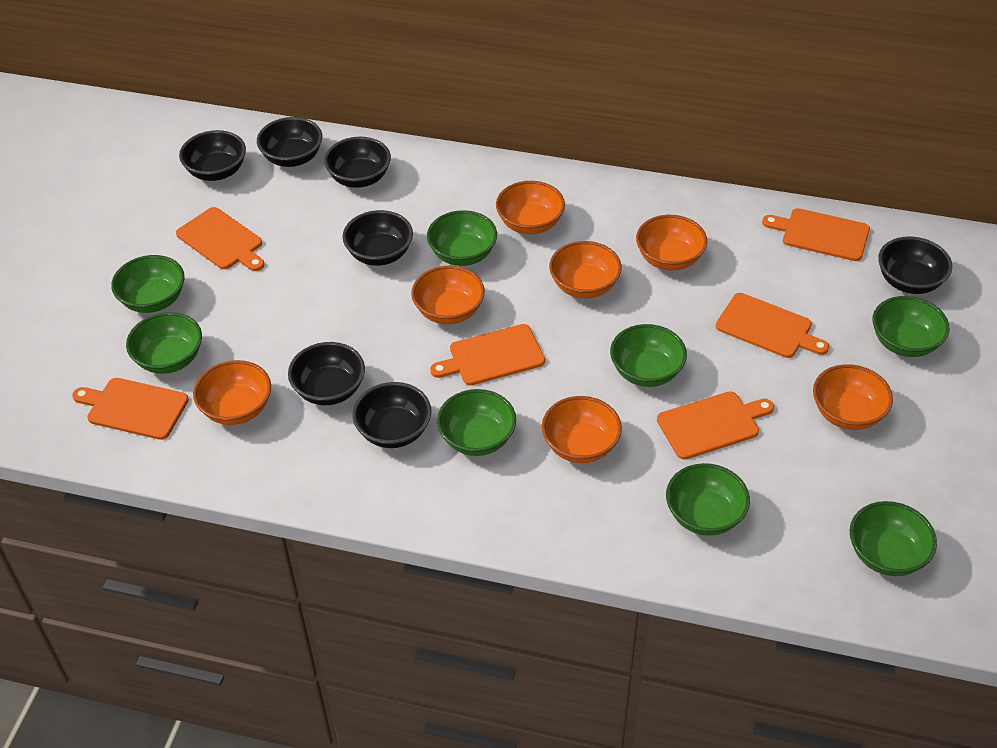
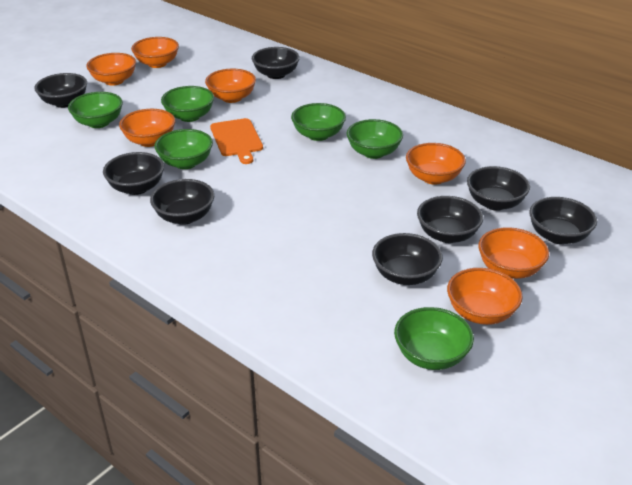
black bowl: [179,130,246,181] [257,117,322,167] [288,342,365,405] [324,137,391,188] [342,210,413,266] [352,382,431,448] [878,237,952,294] = 7 -> [34,73,87,108] [103,152,164,195] [150,179,214,225] [252,47,300,79] [372,233,443,285] [417,196,483,243] [467,166,530,211] [529,197,597,244] = 8
green bowl: [111,255,184,313] [126,312,202,374] [427,210,497,266] [437,389,516,456] [610,324,687,387] [666,463,750,536] [850,501,937,576] [873,296,949,357] = 8 -> [68,92,123,128] [154,129,213,169] [161,86,214,122] [291,103,346,141] [347,119,403,159] [394,307,474,370] = 6
orange cutting board: [72,378,189,440] [176,207,265,271] [430,324,545,385] [657,391,774,460] [716,293,829,358] [762,208,870,261] = 6 -> [210,118,263,164] = 1

